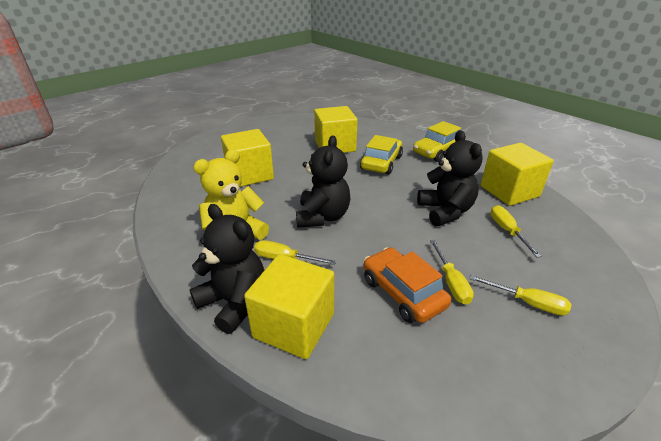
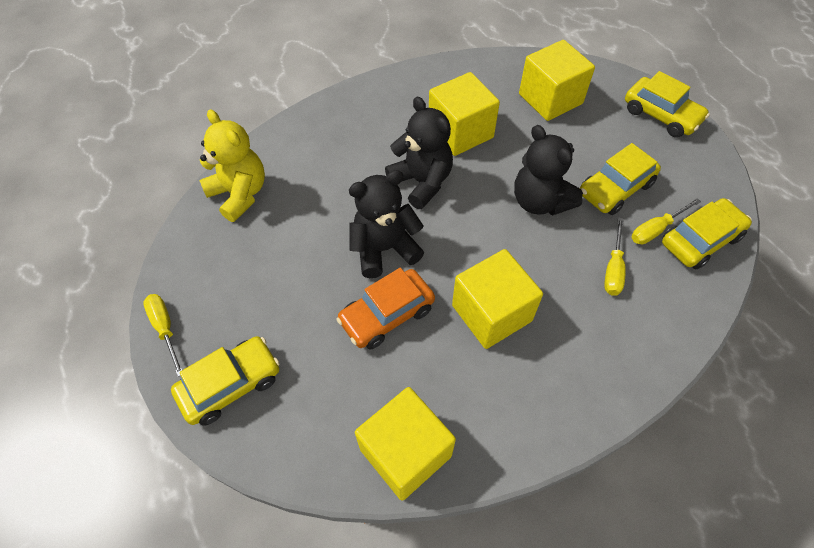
yellow car: [360,135,403,175] [413,121,461,162] = 2 -> [171,336,280,426] [580,143,661,215] [625,71,710,137] [662,198,752,269] = 4
yellow screwdriver: [254,240,336,265] [430,240,474,305] [469,275,572,316] [490,205,542,258] = 4 -> [143,294,182,377] [604,218,626,296] [631,198,701,244] = 3

